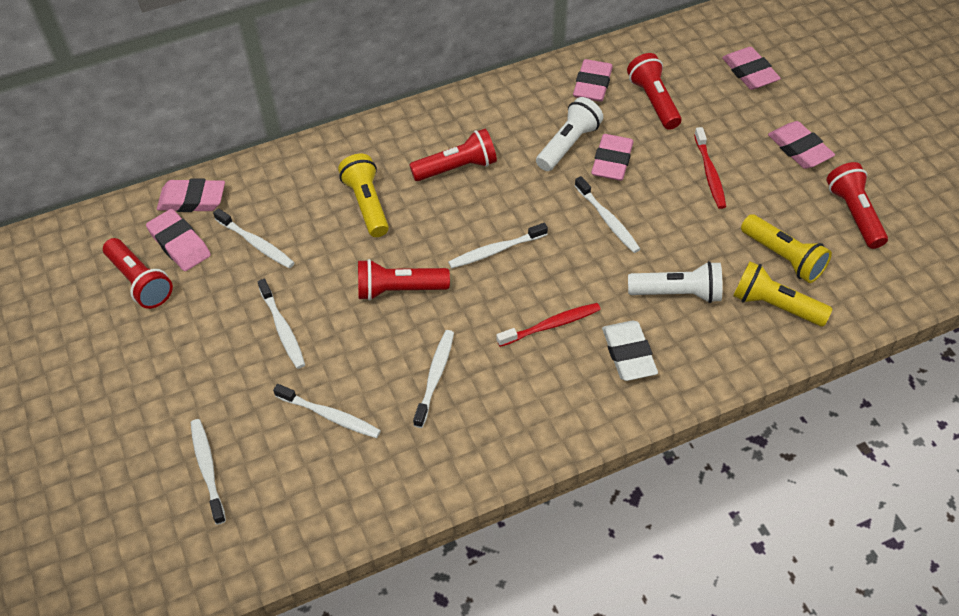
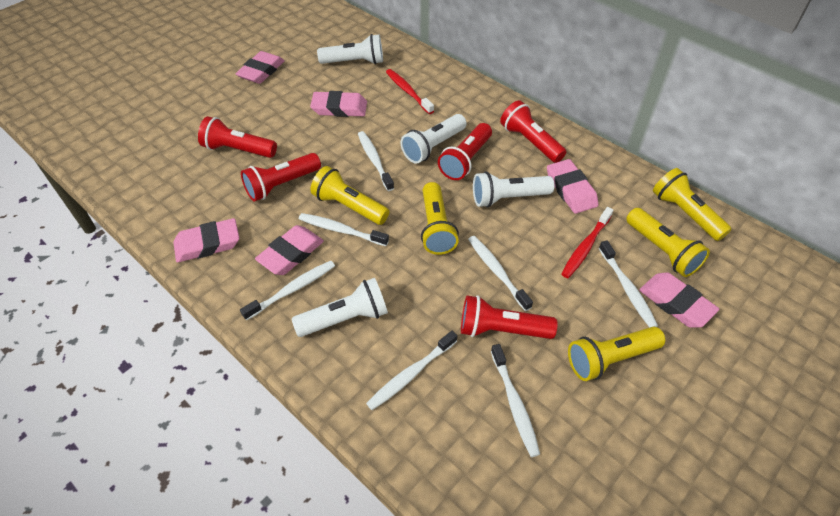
white eraser: [602,321,658,381] = 1 -> none = 0
white flashlight: [536,97,603,171] [628,261,722,303] = 2 -> [292,278,388,337] [317,34,383,64] [401,114,467,164] [473,171,554,207] = 4
yellow flashlight: [338,154,389,237] [733,261,832,326] [741,214,832,283] = 3 -> [310,166,389,225] [421,182,459,255] [568,327,665,381] [626,208,710,277] [653,168,731,241] = 5

